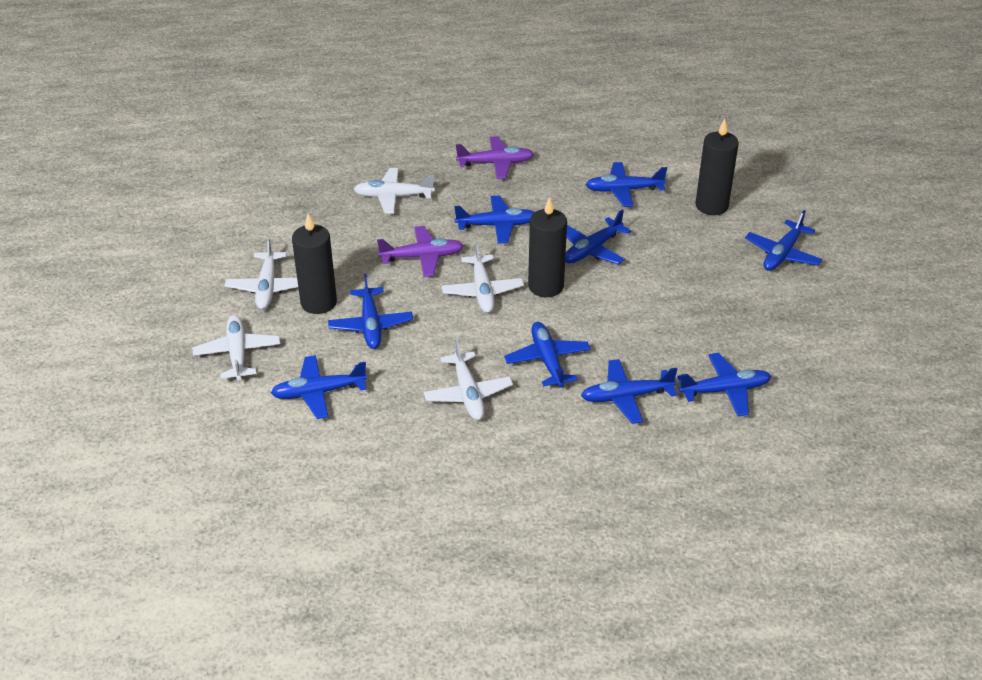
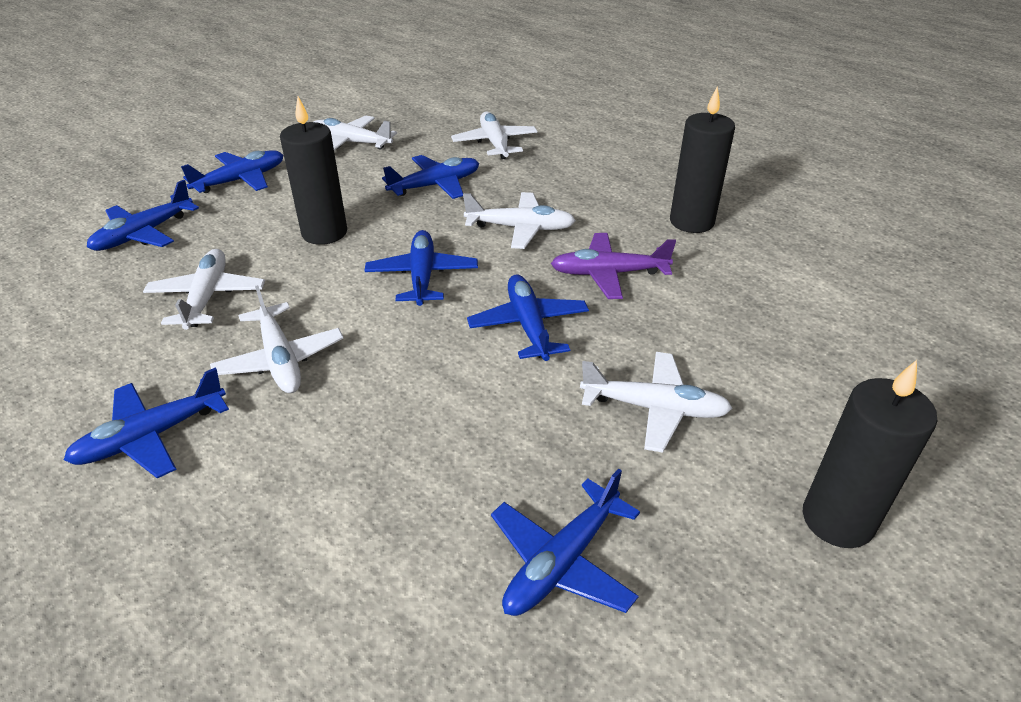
blue plane: [271,355,367,419] [328,274,413,349] [454,196,535,244] [504,322,591,387] [565,209,632,264] [581,359,677,424] [585,162,667,207] [677,353,771,416] [745,210,822,271] = 9 -> [64,367,229,478] [87,180,199,251] [181,150,283,193] [365,230,478,306] [382,155,479,199] [467,275,589,361] [491,469,640,616] = 7
purple plane: [377,226,464,277] [456,136,534,179] = 2 -> [551,233,676,299] = 1
white plane: [193,315,280,380] [225,237,298,310] [353,168,435,213] [424,339,513,420] [442,241,524,313] = 5 -> [143,249,265,330] [210,285,343,393] [313,115,397,151] [451,112,538,159] [463,192,576,249] [580,352,732,453] = 6

